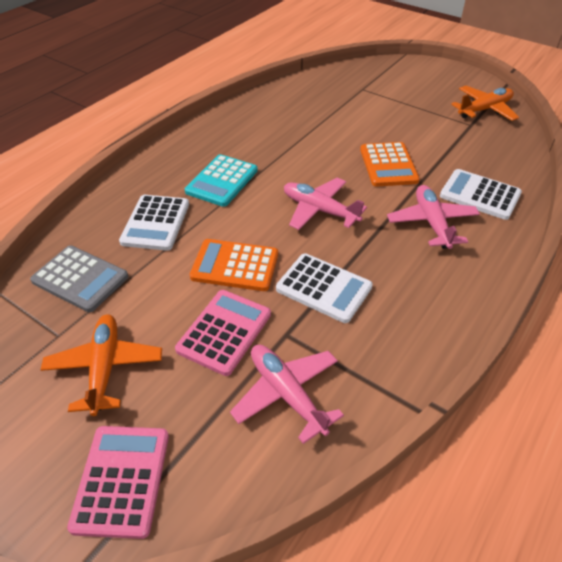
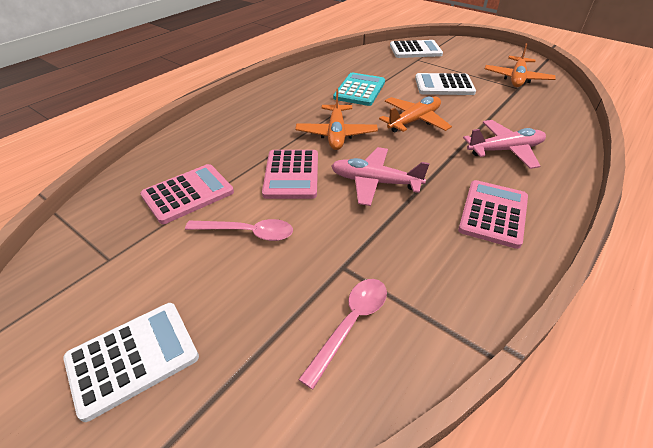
grey calculator: [30,246,128,312] = 1 -> none = 0
orange calculator: [190,239,278,291] [360,142,420,187] = 2 -> none = 0
orange plane: [41,314,162,416] [451,86,519,121] = 2 -> [295,89,378,150] [379,97,452,133] [485,43,555,87] = 3
pink calculator: [67,426,169,539] [175,290,271,376] = 2 -> [140,164,234,224] [262,150,318,199] [458,180,528,249] = 3
pink plane: [230,345,344,444] [284,178,367,230] [387,185,480,249] = 3 -> [331,147,429,206] [463,120,546,169] = 2
pink spoon: none = 0 -> [185,219,293,241] [298,279,387,390] = 2

